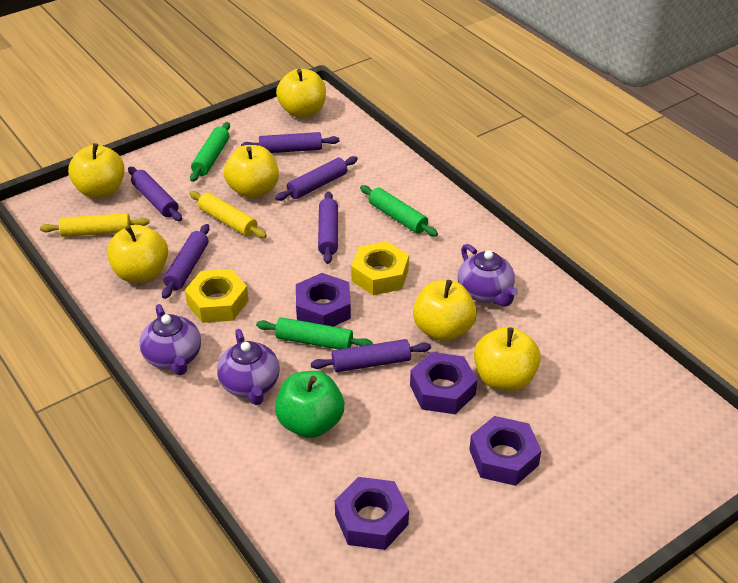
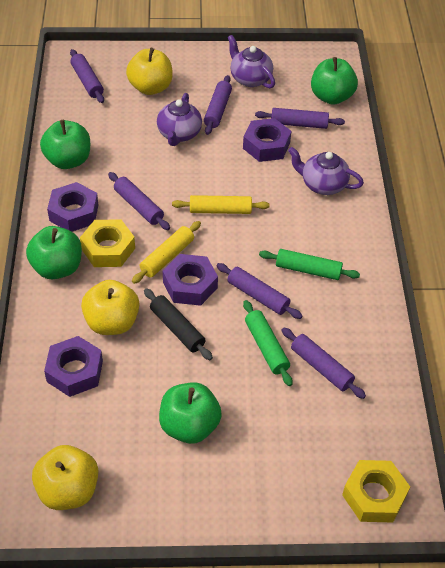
black rolling pin: none = 0 -> [144,288,213,360] = 1
green apple: [275,371,344,438] = 1 -> [26,226,82,279] [40,120,90,169] [159,382,222,444] [311,57,358,105] = 4
green rolling pin: [190,122,230,182] [256,317,373,350] [360,185,438,237] = 3 -> [243,300,293,386] [259,249,360,280] = 2
yellow apple: [68,143,125,199] [107,225,168,283] [224,145,279,198] [276,68,326,118] [413,280,477,342] [474,327,541,391] = 6 -> [32,445,98,510] [81,280,139,335] [126,48,173,95] = 3

